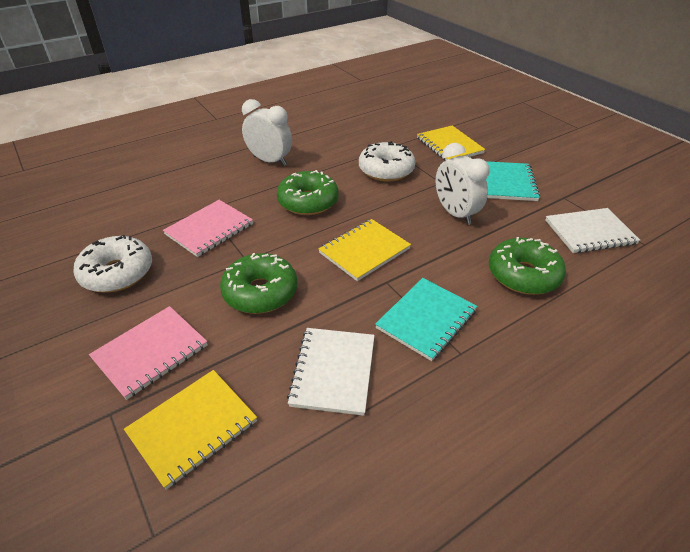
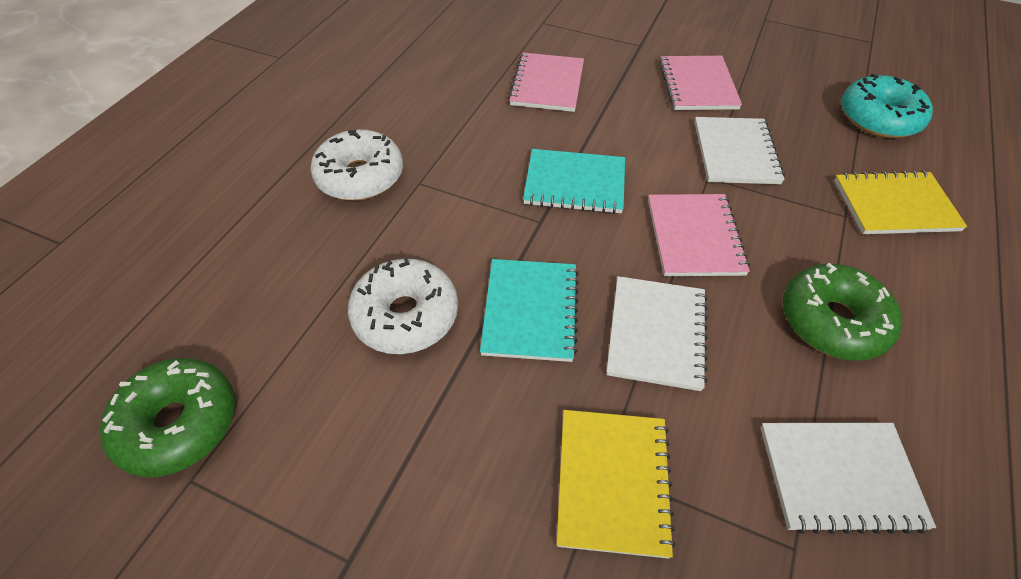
green donut: [220,253,297,314] [277,170,339,215] [489,237,566,294] = 3 -> [100,358,235,477] [783,263,902,361] = 2
pink notebook: [89,306,208,400] [163,200,253,257] = 2 -> [508,53,584,112] [648,194,750,276] [659,56,742,110] = 3
turquoise donut: none = 0 -> [841,74,933,138] = 1
white clock: [242,99,292,166] [436,143,490,225] = 2 -> none = 0
white notebook: [287,328,375,416] [545,208,640,253] = 2 -> [606,276,708,391] [695,117,785,184] [761,423,936,534] = 3
yellow notebook: [124,370,257,490] [318,219,411,281] [417,125,485,161] = 3 -> [556,410,676,559] [834,170,967,234] = 2

